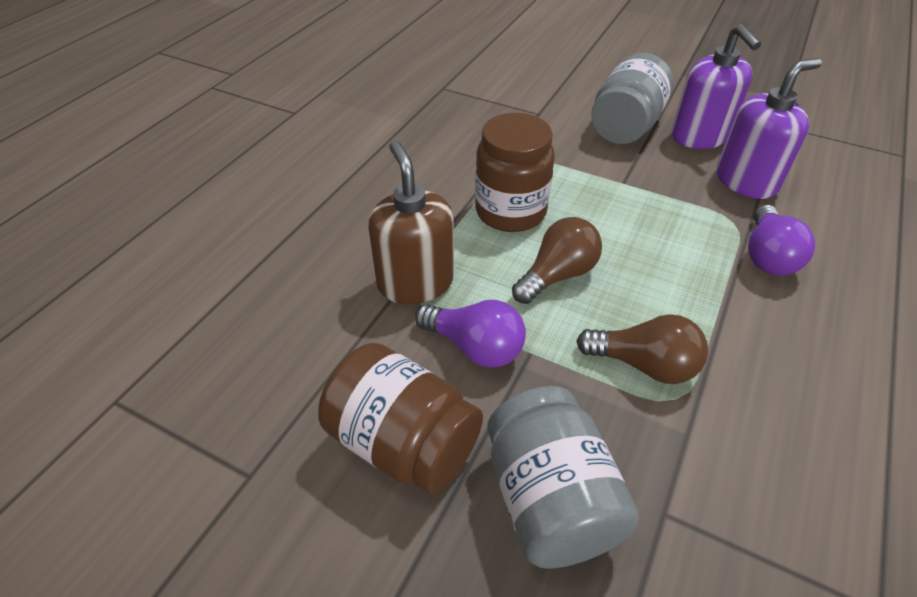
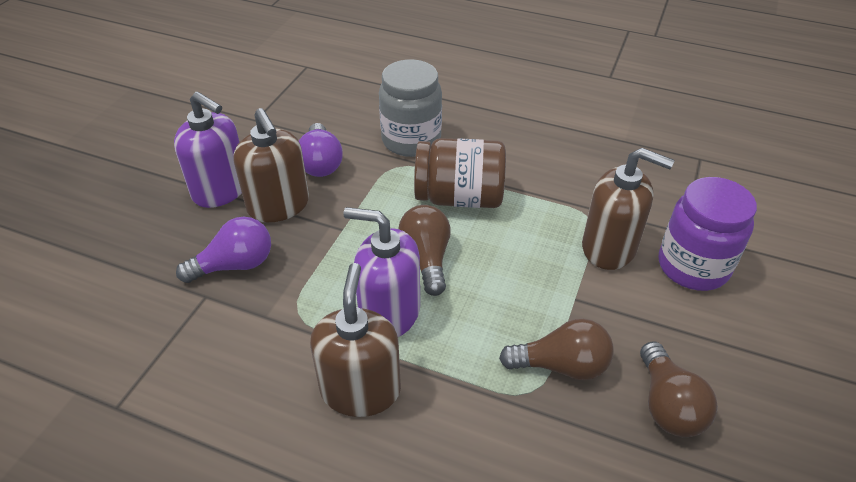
brown jar: [318,343,483,495] [475,113,555,232] = 2 -> [414,138,506,208] = 1
brown light bulb: [512,217,602,304] [576,314,708,384] = 2 -> [398,205,451,296] [499,318,614,380] [640,341,718,437] = 3
brown soap dispenser: [368,141,454,304] = 1 -> [233,108,309,222] [310,263,401,417] [582,148,674,270] = 3
grey jar: [487,386,639,569] [591,53,674,144] = 2 -> [379,59,442,157] = 1
purple jar: none = 0 -> [659,177,757,291] = 1

